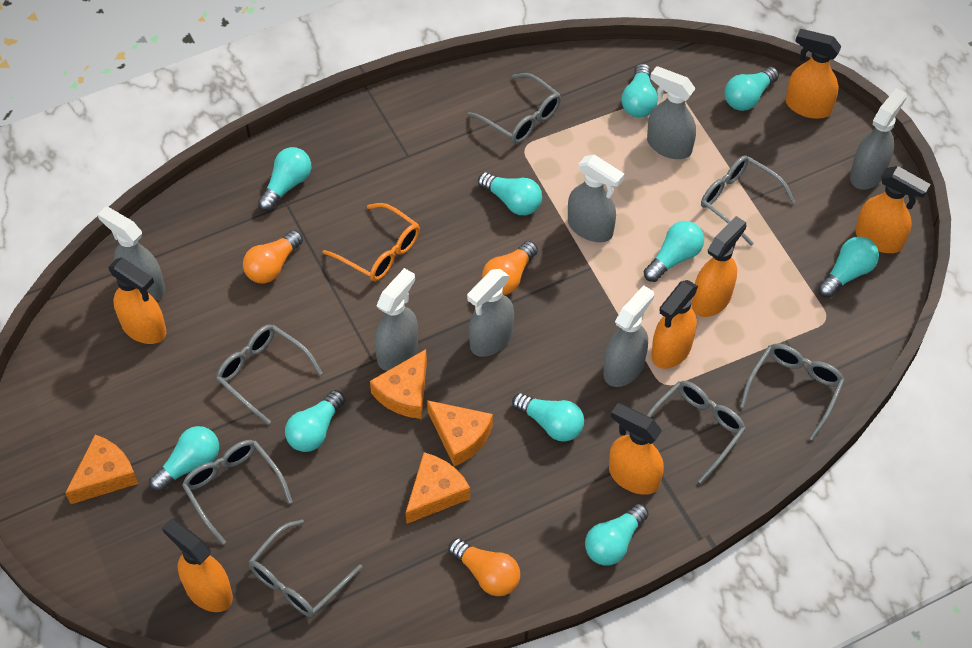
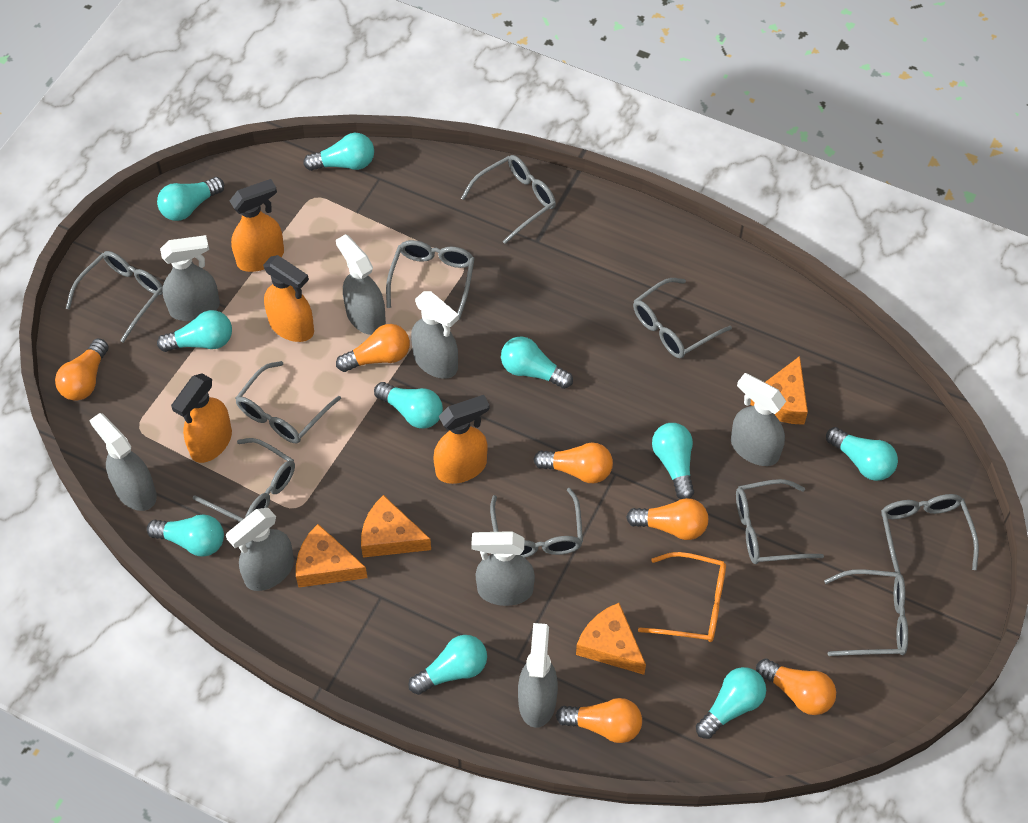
grey glasses: [182,440,293,545] [216,324,322,425] [248,520,362,617] [467,73,561,144] [647,381,746,483] [701,155,795,246] [740,344,845,441] = 7 -> [66,251,163,343] [193,438,295,522] [235,361,341,443] [386,240,475,320] [461,155,556,244] [490,488,583,558] [633,278,732,358] [736,479,824,564] [824,569,908,656] [881,494,979,574] = 10
grey spray bottle: [97,207,165,300] [374,268,418,371] [467,269,514,357] [568,155,625,242] [603,285,654,387] [647,66,696,159] [850,88,907,190] = 7 -> [89,413,157,511] [160,235,220,321] [226,508,294,591] [336,234,386,335] [411,291,459,379] [471,531,535,606] [518,623,558,728] [731,373,786,466] = 8
orange light bulb: [243,230,303,284] [448,538,520,596] [482,241,538,295] = 3 -> [55,338,109,401] [336,324,410,372] [534,443,613,483] [556,698,642,743] [626,498,708,540] [756,659,836,715] = 6
orange spray bottle: [108,258,166,344] [162,518,233,612] [609,403,664,495] [651,280,698,369] [692,216,746,317] [786,29,842,119] [855,166,931,253] = 7 -> [171,374,232,463] [230,179,284,272] [263,255,314,342] [433,395,489,484] = 4

